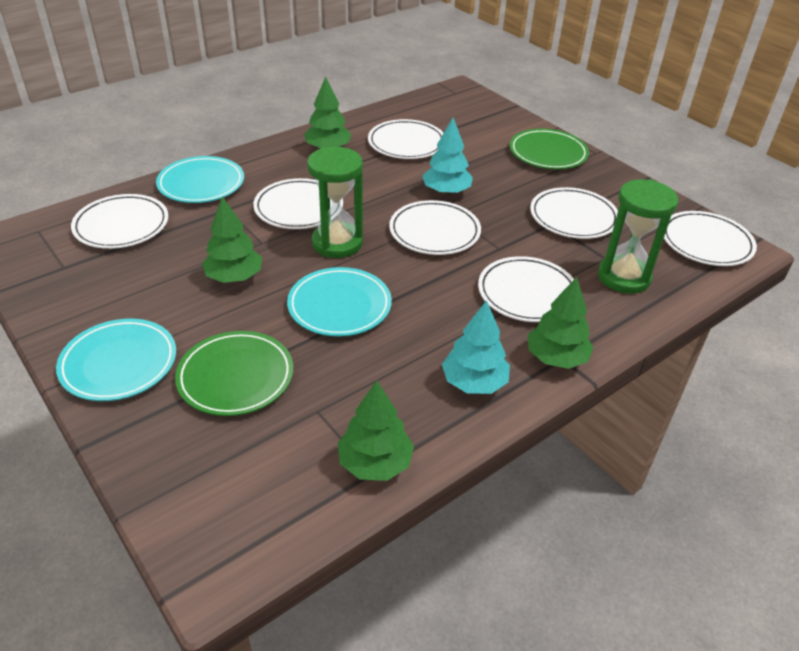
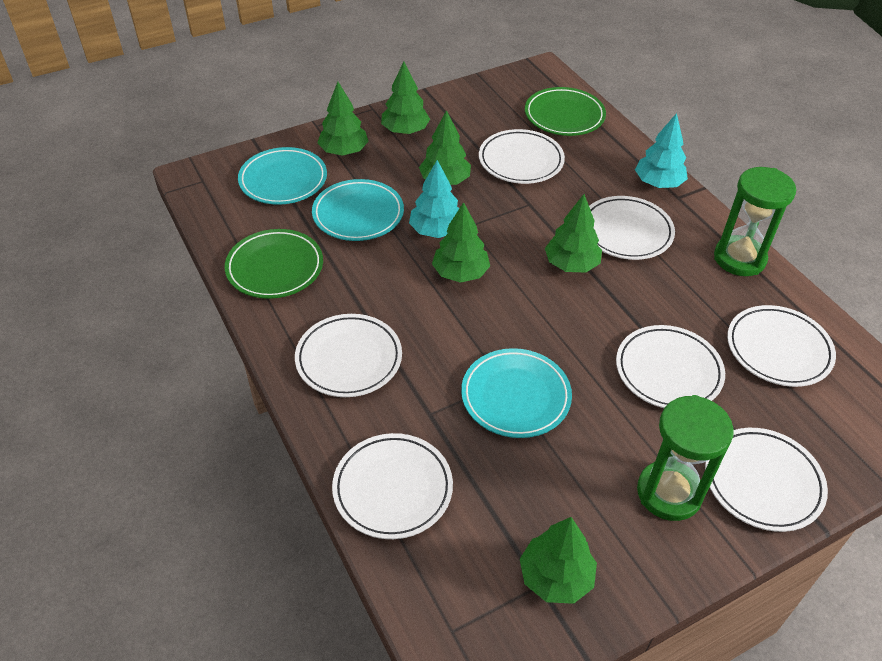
green tree: [202,197,262,283] [304,76,351,148] [338,380,414,481] [528,277,594,369] = 4 -> [317,82,369,156] [381,62,430,134] [419,110,471,185] [432,202,490,283] [520,517,597,604] [545,194,602,272] = 6

